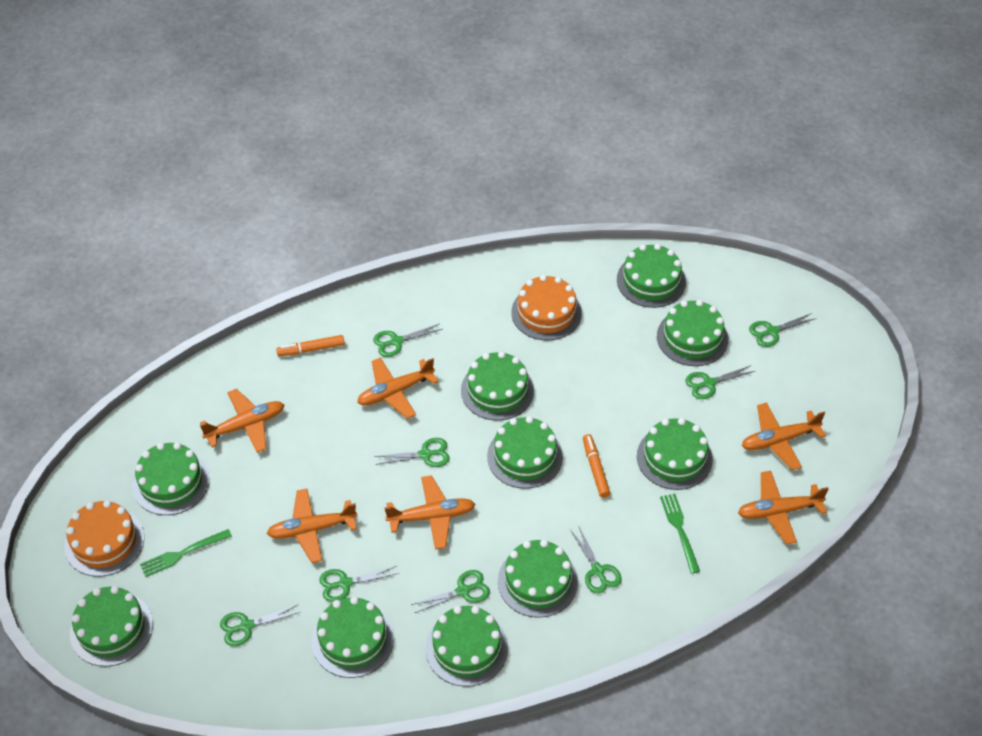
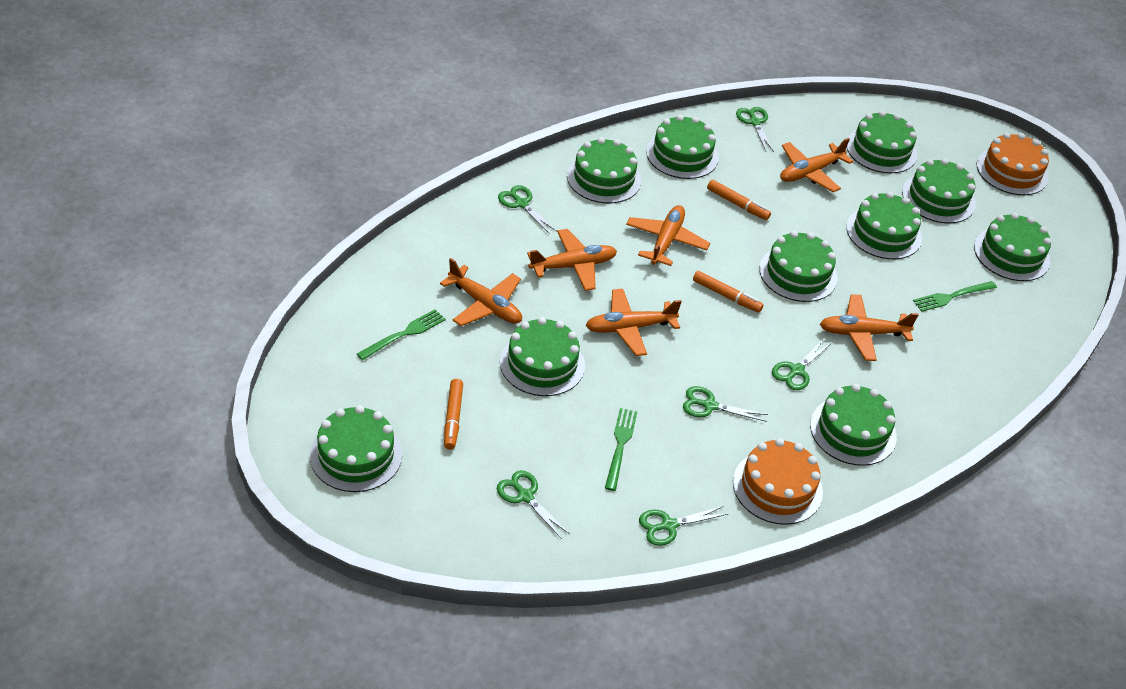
green fork: [140,529,232,577] [660,494,700,574] = 2 -> [357,309,446,360] [605,408,637,491] [913,281,997,312] = 3
green scissors: [220,604,300,646] [319,566,399,602] [373,324,442,357] [374,438,450,467] [411,570,490,613] [571,527,622,593] [685,366,755,399] [749,313,816,347] = 8 -> [497,470,570,539] [498,185,557,234] [639,506,728,546] [683,386,768,422] [736,107,774,152] [772,340,832,390] = 6
orange marker: [276,335,345,356] [583,434,610,498] = 2 -> [444,379,463,450] [693,271,763,313] [707,180,771,220] = 3

